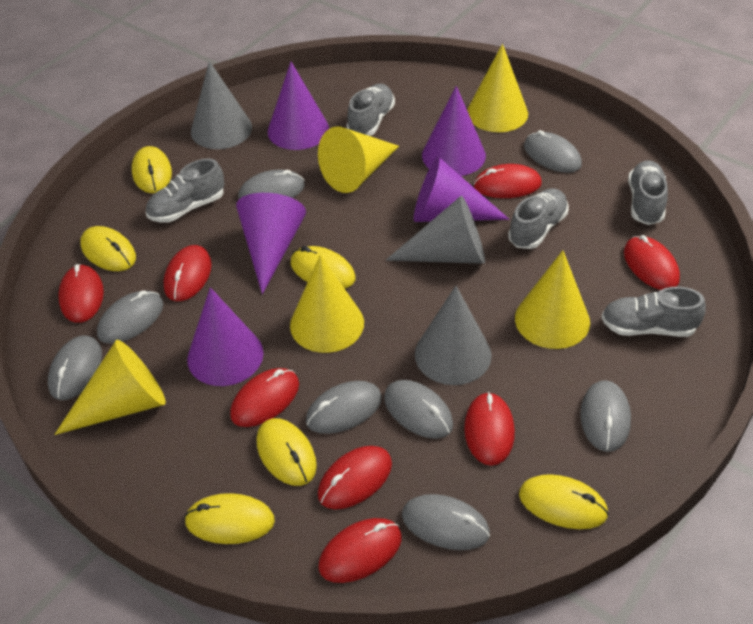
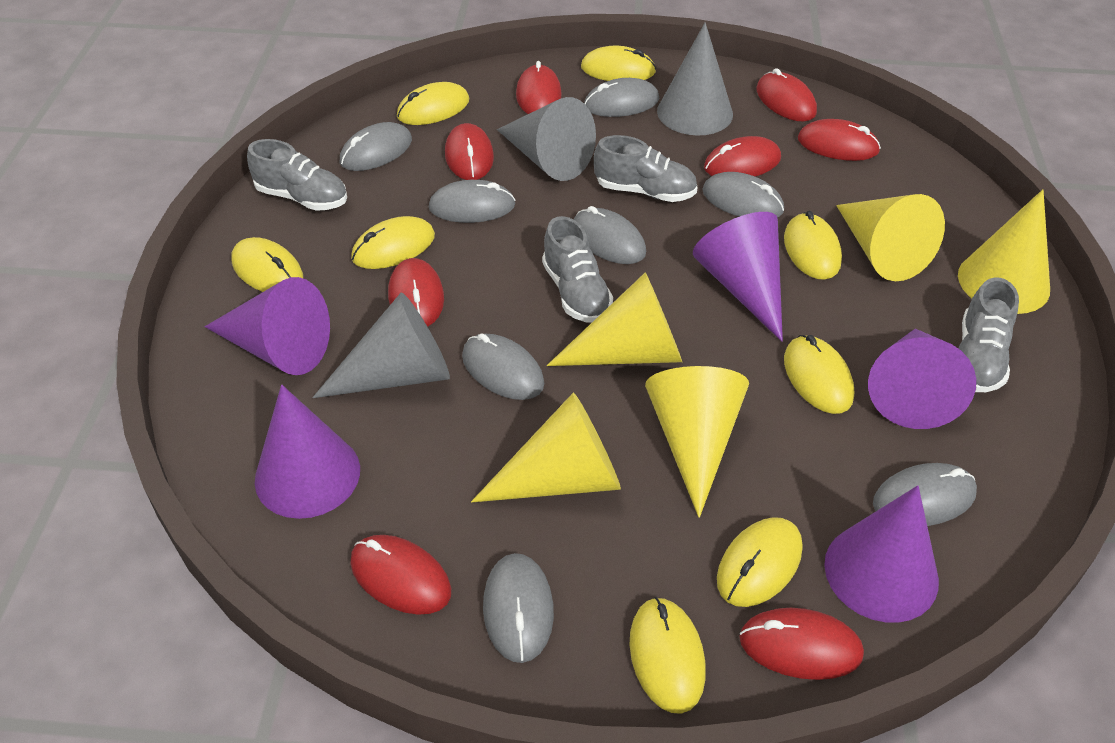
grey shoe: [146,159,224,223] [347,84,395,136] [508,188,568,249] [601,287,706,337] [628,160,668,225] = 5 -> [247,139,347,211] [542,216,613,323] [594,135,697,202] [959,277,1019,392] = 4
yellow mouse: [80,226,136,271] [132,146,172,193] [184,493,275,544] [257,418,317,486] [291,246,356,289] [519,474,609,529] = 6 -> [231,237,303,292] [351,216,435,269] [397,82,469,125] [581,45,656,81] [630,597,706,714] [717,517,802,607] [784,211,842,280] [784,335,854,414] = 8

